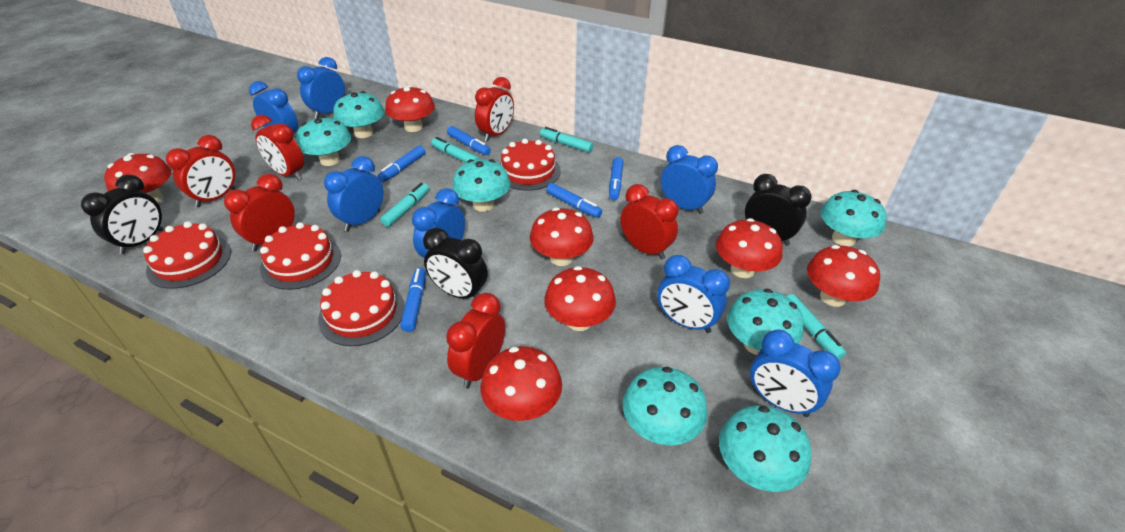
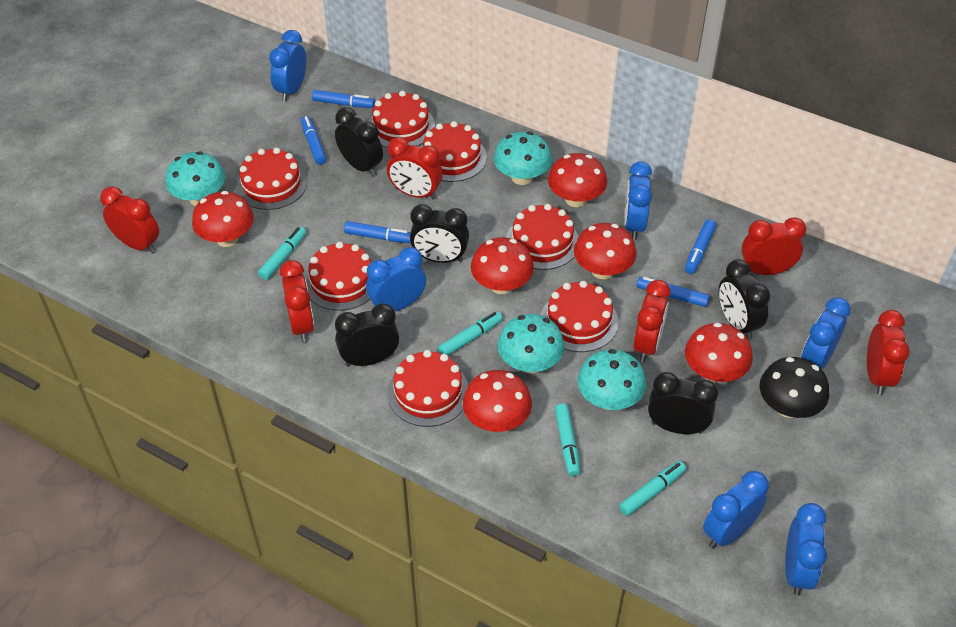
black clock: [81,175,163,254] [423,228,488,299] [745,174,812,246] = 3 -> [335,107,383,176] [335,303,399,367] [410,204,469,263] [648,372,718,434] [719,259,770,340] = 5
black mushroom: none = 0 -> [759,357,829,418] = 1
blue clock: [249,81,298,141] [297,57,345,119] [324,156,383,231] [412,188,465,258] [657,255,730,333] [661,145,718,214] [750,330,841,417] = 7 -> [269,30,306,102] [366,247,426,311] [624,161,652,240] [703,471,769,549] [785,503,827,596] [801,297,851,370] = 6
red cake: [143,221,231,289] [260,222,341,290] [318,270,405,346] [500,139,561,191] = 4 -> [236,148,307,210] [305,242,371,311] [368,91,435,148] [387,350,468,427] [421,121,487,182] [506,204,578,270] [541,281,619,352] = 7
red mushroom: [104,153,171,203] [385,86,435,132] [480,346,562,421] [530,208,594,266] [544,266,616,331] [716,218,783,278] [807,245,880,307] = 7 -> [192,191,254,247] [463,370,532,432] [471,237,534,294] [548,153,607,207] [574,223,636,279] [685,323,753,383] = 6
turquoise mushroom: [296,116,351,166] [333,91,384,138] [452,159,511,212] [623,367,708,445] [719,405,811,492] [727,289,804,355] [820,190,887,246] = 7 -> [165,151,225,206] [494,132,552,185] [498,314,564,373] [577,349,646,410] = 4

